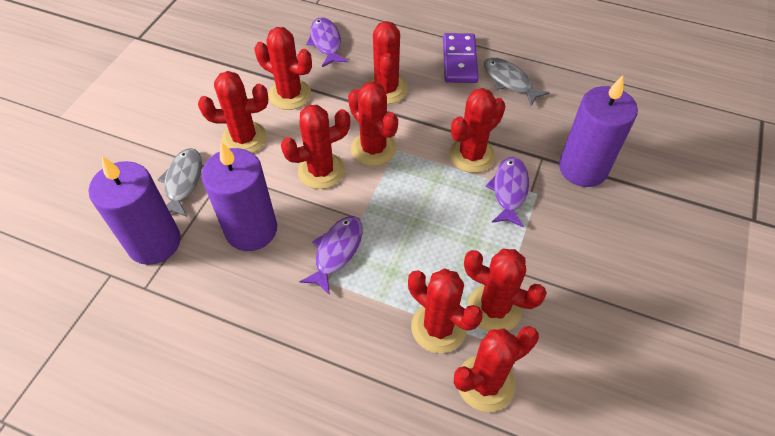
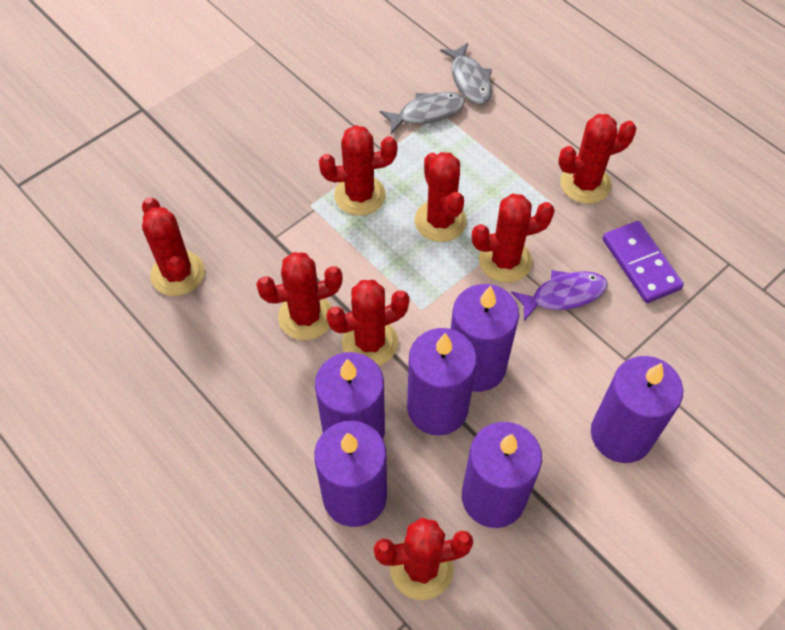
purple candle: [89,156,181,265] [201,141,277,251] [559,75,638,187] = 3 -> [314,421,387,527] [315,352,385,439] [407,328,477,436] [451,284,519,392] [462,422,542,528] [591,356,683,463] = 6
purple fish: [299,216,363,295] [306,17,348,67] [486,157,529,228] = 3 -> [511,270,608,321] = 1
red cactus: [198,71,268,153] [255,27,312,110] [281,105,350,189] [348,82,398,166] [367,21,408,104] [408,268,483,353] [449,88,505,173] [454,326,539,412] [464,249,547,332] = 9 -> [142,197,205,296] [256,252,343,340] [319,125,397,216] [326,280,410,366] [374,518,473,600] [415,152,467,242] [472,194,555,283] [558,114,637,204] = 8

